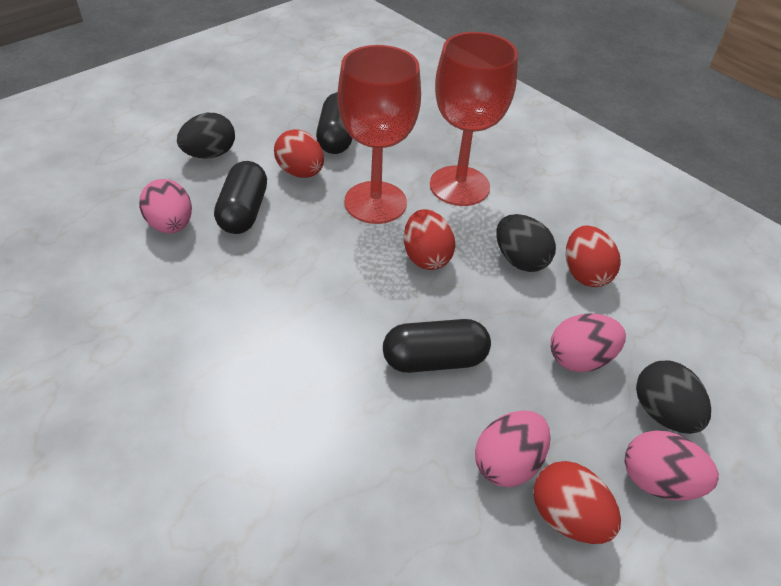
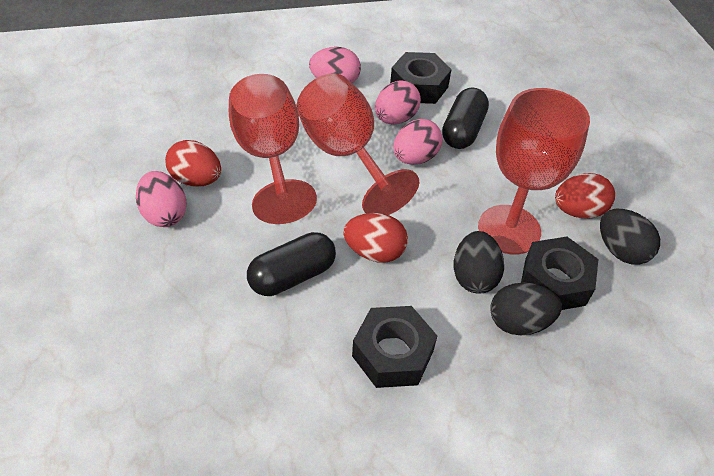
black capsule: [214,161,267,234] [316,92,352,154] [383,319,491,373] = 3 -> [247,232,336,296] [442,87,489,149] = 2
black nut: none = 0 -> [352,306,437,388] [390,52,452,104] [521,237,598,310] = 3
red egg: [274,129,324,178] [404,209,455,270] [533,461,621,544] [566,226,621,287] = 4 -> [165,140,221,187] [343,213,408,263] [555,173,615,219] = 3
red goblet: [338,45,421,224] [430,32,518,206] = 2 -> [229,74,317,224] [297,73,419,215] [478,88,590,254] = 3

